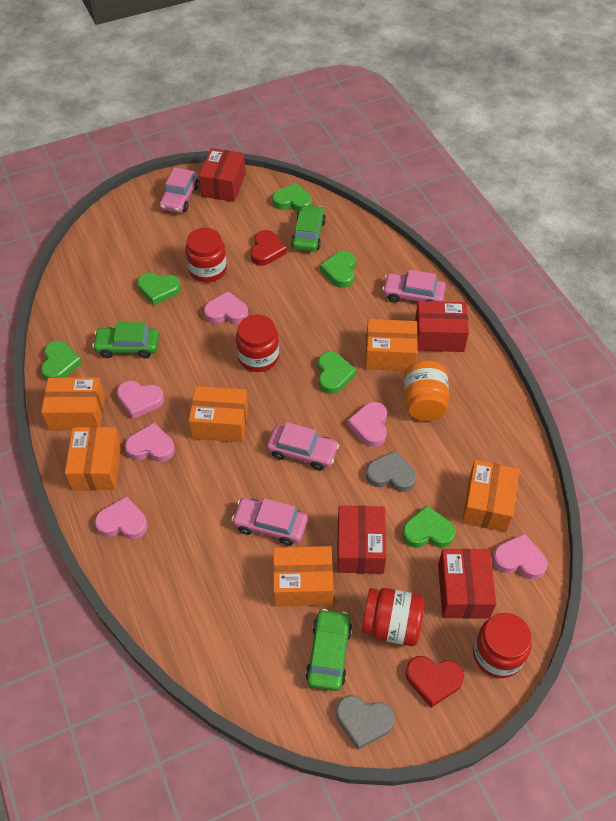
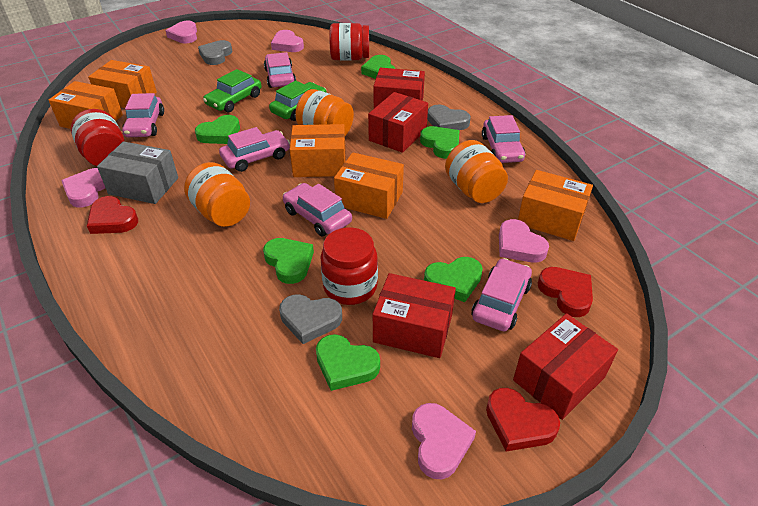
green car: [92,322,159,358] [291,205,326,252] [305,609,352,691] = 3 -> [203,69,262,113] [269,80,327,121] = 2
grey box: none = 0 -> [97,141,178,204] = 1
grey heart: [336,695,394,750] [366,451,416,492] = 2 -> [198,40,232,65] [279,294,342,344] [427,105,471,130] = 3
orange box: [41,377,105,430] [65,427,122,491] [189,386,248,442] [273,546,333,607] [365,319,418,371] [462,460,519,532] = 6 -> [49,81,123,129] [88,60,157,108] [290,124,346,177] [334,152,404,219] [518,170,593,241] = 5
orange jar: [404,360,449,421] = 1 -> [184,162,250,227] [295,89,354,136] [445,140,508,203] = 3
pink car: [159,167,199,213] [231,498,308,546] [267,422,339,471] [382,270,446,303] = 4 -> [122,93,164,137] [219,127,290,172] [264,52,296,88] [283,183,352,236] [472,258,532,332] [482,115,525,163] = 6
pink heart: [95,496,148,539] [117,381,164,419] [125,423,175,462] [204,291,248,324] [347,402,387,447] [492,533,547,579] = 6 -> [61,168,105,207] [165,21,197,43] [271,30,304,52] [412,403,476,479] [499,219,549,262] = 5
red heart: [251,230,287,266] [406,656,464,708] = 2 -> [87,196,138,234] [486,388,560,452] [538,267,593,317] = 3
red jar: [185,228,227,282] [236,314,279,372] [362,588,425,646] [473,613,532,678] = 4 -> [71,109,124,166] [321,227,378,305] [329,23,369,61] = 3

